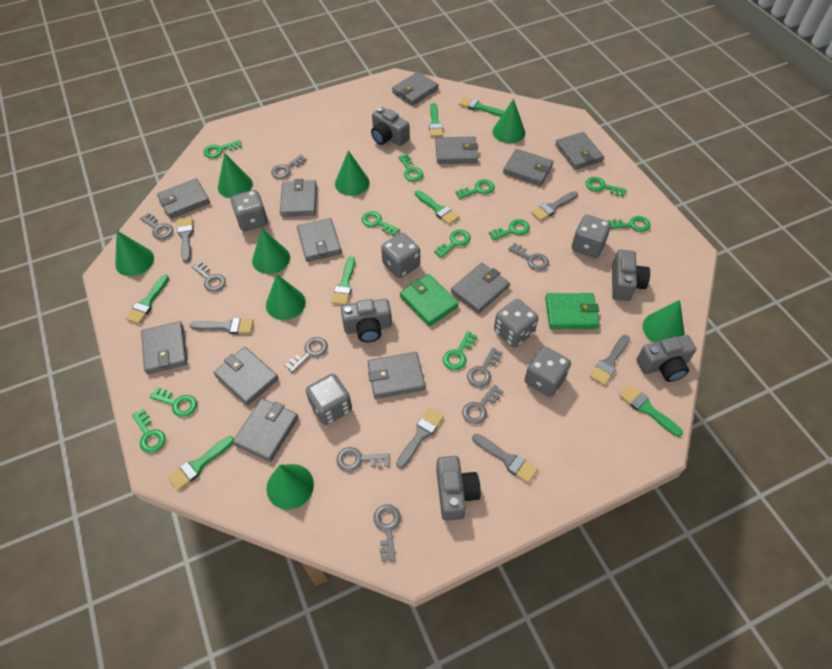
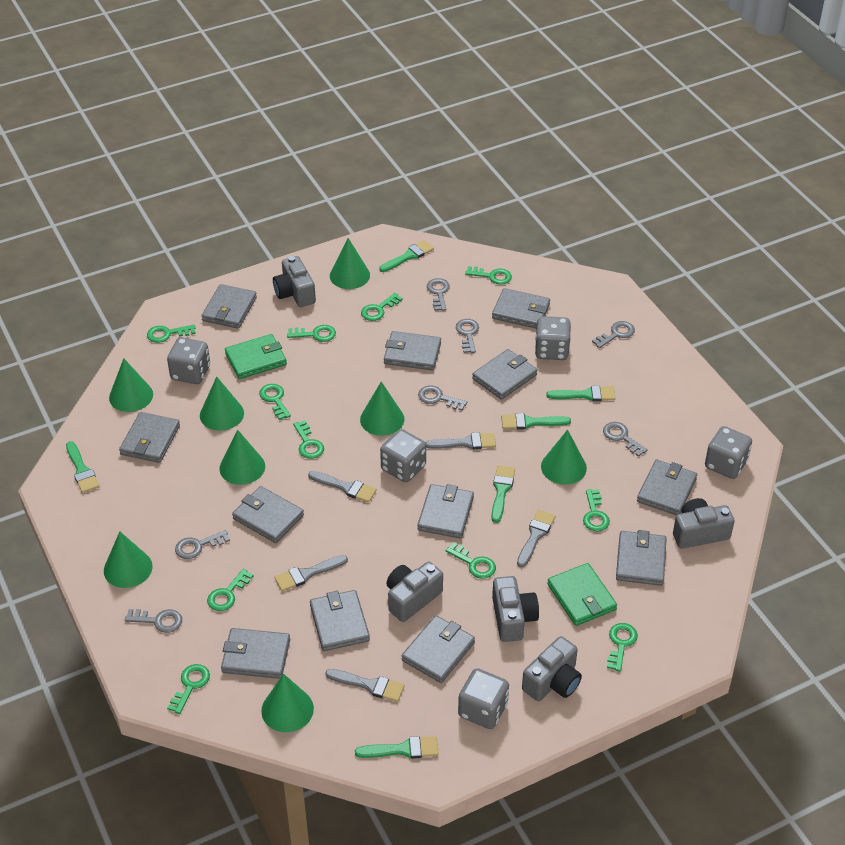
green brush: [125,275,169,324] [168,436,234,491] [331,256,355,305] [415,190,459,225] [429,103,443,137] [459,97,505,116] [619,385,683,437] = 7 -> [66,441,100,493] [355,736,439,759] [379,240,434,272] [492,465,515,523] [501,413,571,430] [546,385,615,401] = 6
grey brush: [177,217,194,263] [189,318,254,334] [396,408,444,469] [472,434,538,483] [531,191,578,221] [590,335,630,386] = 6 -> [274,555,348,591] [308,471,377,503] [325,669,404,702] [425,432,496,449] [517,510,555,567] = 5
grey dice: [231,190,268,231] [306,374,352,425] [381,233,420,278] [494,299,538,348] [524,346,571,397] [572,214,611,258] = 6 -> [167,337,210,384] [380,429,426,482] [458,668,509,729] [535,316,571,360] [705,426,752,479] = 5
grey key: [140,213,173,239] [192,261,226,292] [271,154,307,179] [285,337,328,373] [336,447,390,472] [373,504,401,561] [462,384,504,424] [467,347,502,387] [508,243,549,271] = 9 -> [125,609,182,633] [175,530,230,559] [418,385,467,411] [427,278,450,311] [456,319,479,353] [592,321,635,348] [603,422,648,457] = 7

